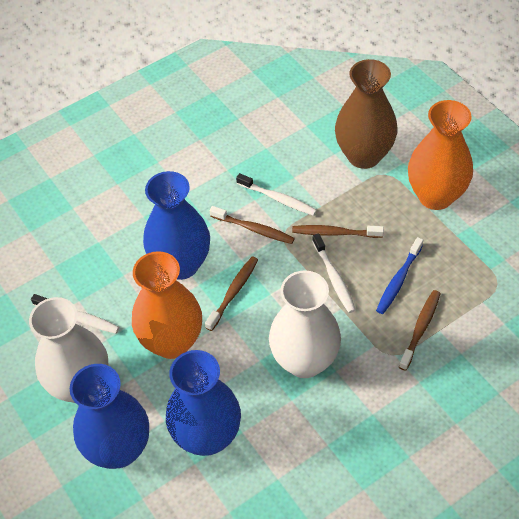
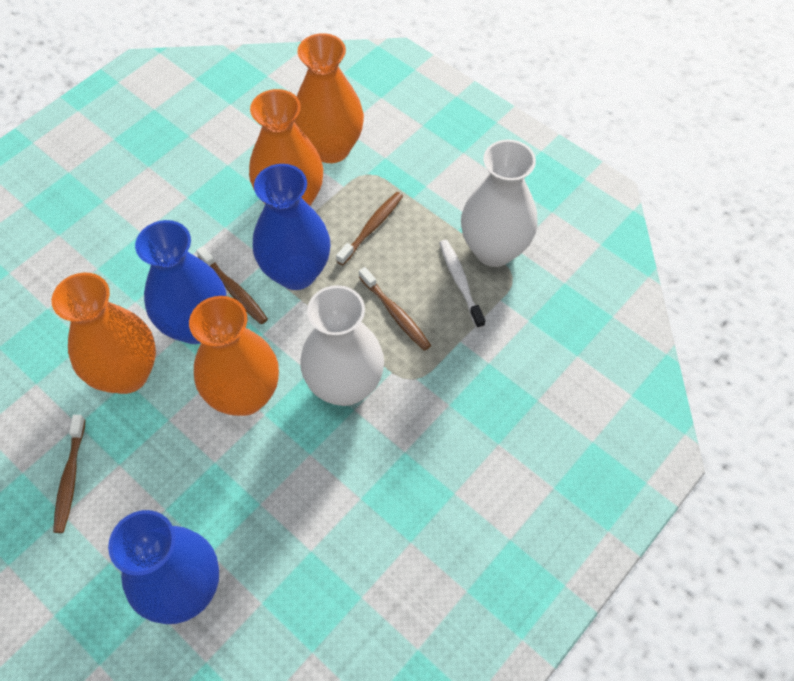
blue toothbrush: [376,237,423,314] = 1 -> none = 0
brown vase: [335,59,397,169] = 1 -> none = 0
orange vase: [132,251,202,359] [408,100,473,210] = 2 -> [52,273,156,394] [189,296,279,416] [249,89,323,206] [294,33,364,163] = 4
white toothbrush: [31,294,119,334] [236,173,317,216] [312,233,356,313] = 3 -> [439,240,485,329] = 1

